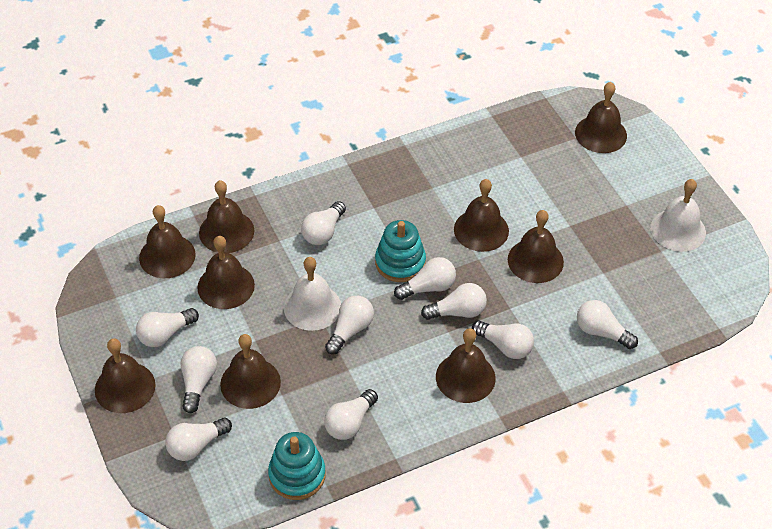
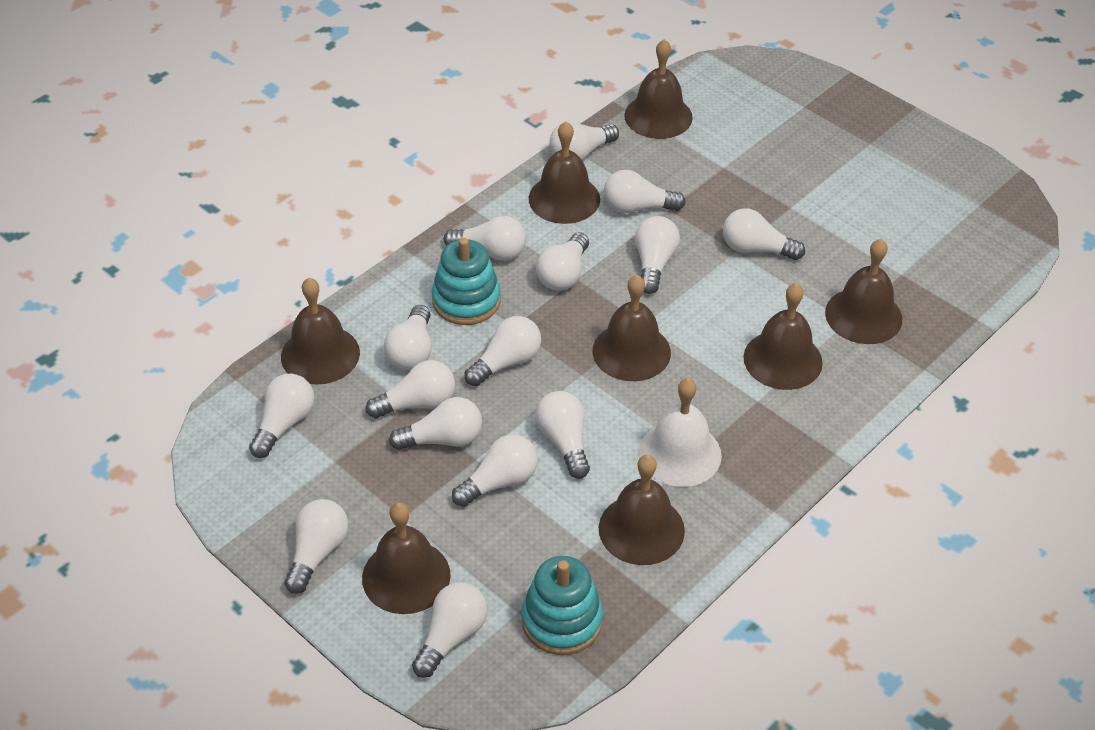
brown bell: [95,338,156,413] [139,205,196,278] [197,236,255,309] [199,180,254,253] [220,334,281,409] [436,328,496,403] [454,179,509,252] [508,210,564,283] [575,82,627,153] = 9 -> [281,278,360,385] [362,502,451,614] [529,121,600,224] [593,275,671,381] [599,455,685,565] [624,39,693,139] [743,283,823,390] [825,239,902,344] = 8
white bell: [284,257,341,331] [651,179,706,252] = 2 -> [639,378,722,487] = 1
white light bulb: [136,308,199,347] [165,418,232,461] [181,346,217,413] [301,201,346,245] [324,389,378,440] [325,296,374,354] [394,257,456,300] [421,283,487,320] [472,320,534,359] [577,300,638,349] = 10 -> [249,374,315,458] [285,499,349,594] [366,360,455,418] [384,305,432,370] [389,397,482,450] [412,582,487,678] [444,216,526,261] [452,434,538,507] [464,316,541,386] [535,391,590,479] [536,232,589,291] [549,122,619,160] [604,170,686,213] [635,216,680,294] [723,208,805,260] = 15

